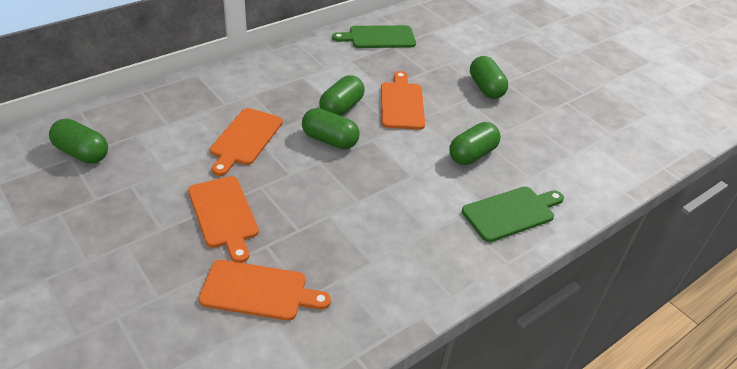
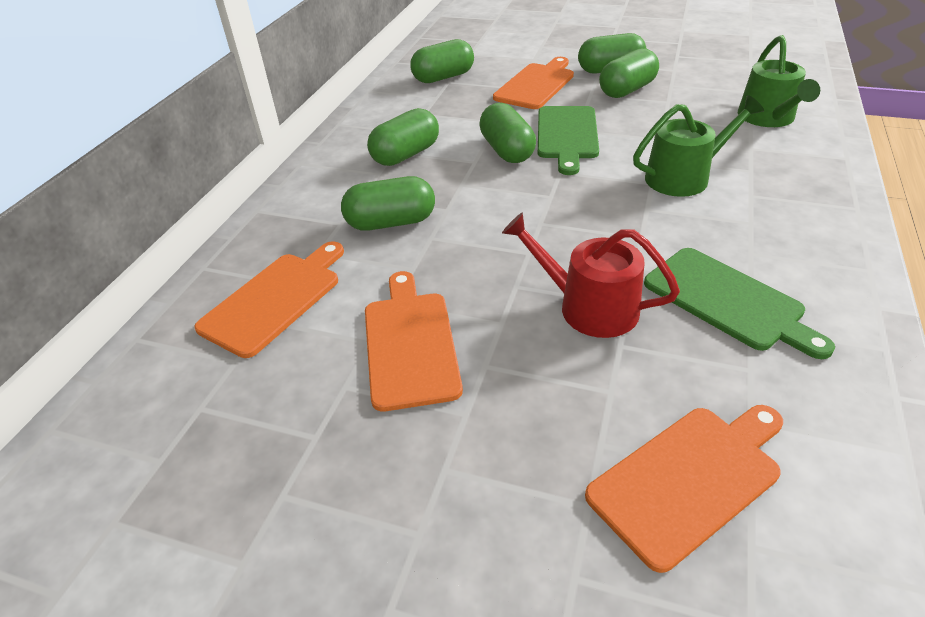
green capsule: [49,119,108,164] [302,108,359,149] [319,75,365,116] [449,122,501,165] [470,56,508,99] = 5 -> [341,176,435,231] [367,108,439,166] [410,39,474,83] [479,103,536,163] [578,33,646,74] [599,48,659,98] = 6
green watering can: none = 0 -> [633,95,764,197] [738,35,820,127] = 2
red watering can: none = 0 -> [502,213,680,338] = 1

